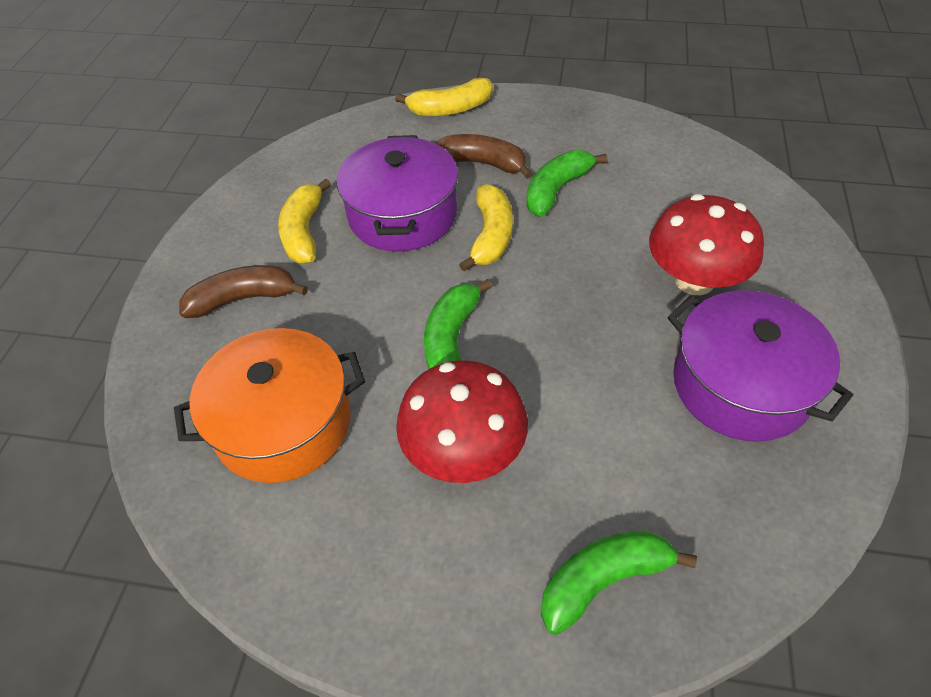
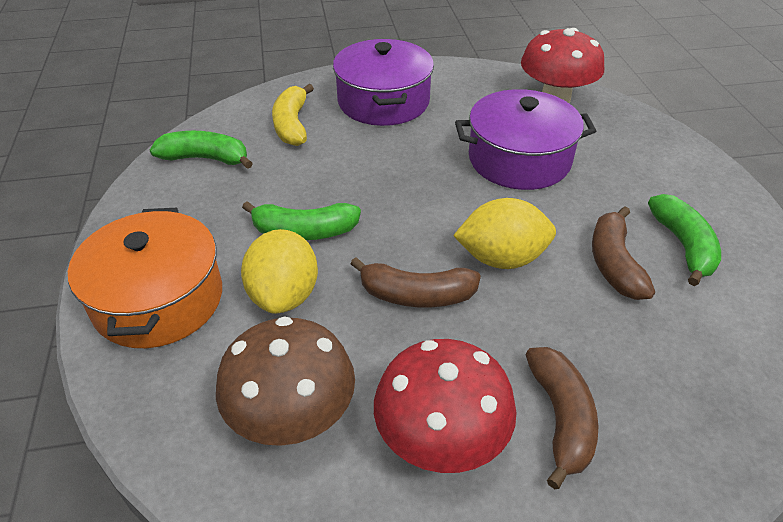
brown banana: [179,265,308,318] [435,134,533,179] = 2 -> [350,257,481,307] [525,347,598,489] [592,206,655,300] = 3
brown mushroom: none = 0 -> [216,316,355,446] = 1
yellow banana: [278,179,331,264] [395,78,493,116] [459,184,513,271] = 3 -> [272,84,314,146] = 1
yellow lemon: none = 0 -> [241,229,318,314] [453,198,556,269] = 2

